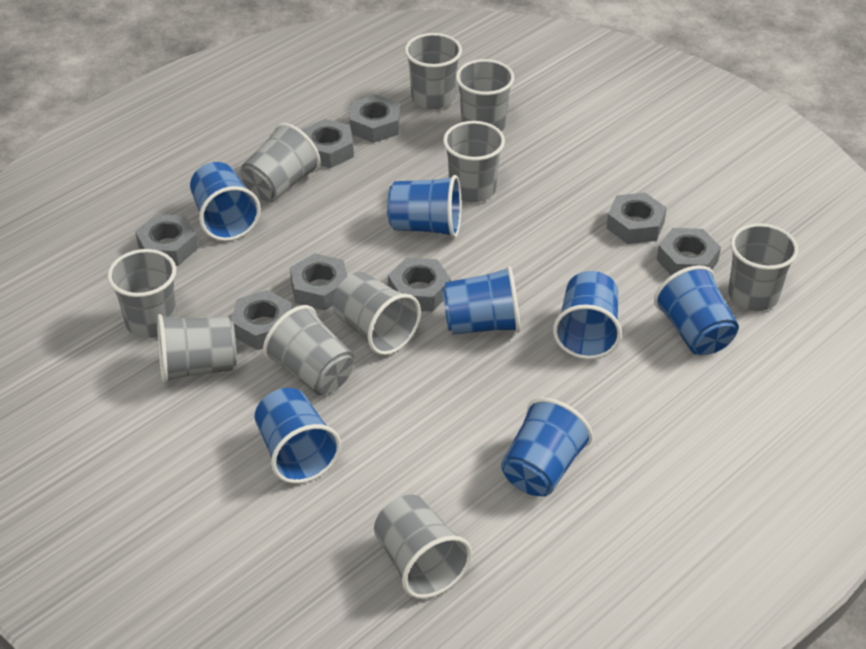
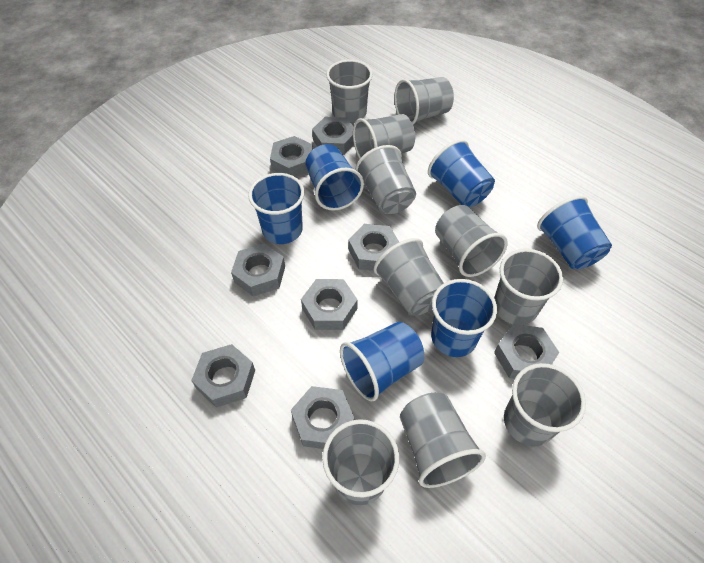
blue cup: [190,162,261,241] [255,388,341,483] [387,175,461,238] [442,266,520,335] [501,397,593,496] [553,271,622,359] [654,265,739,355] = 7 -> [248,173,305,244] [305,144,364,211] [340,322,424,402] [428,139,495,207] [431,279,497,357] [537,196,612,269] = 6

